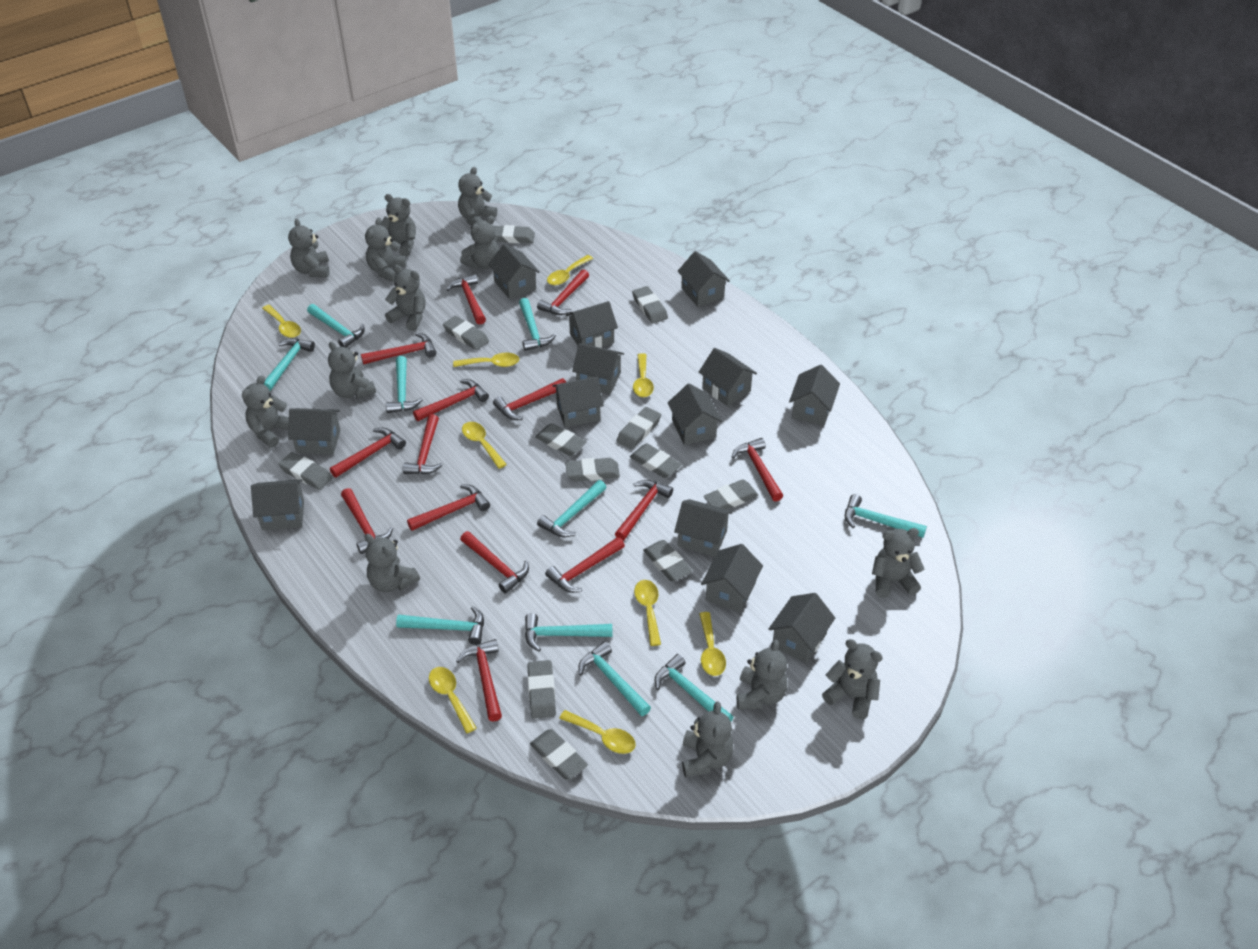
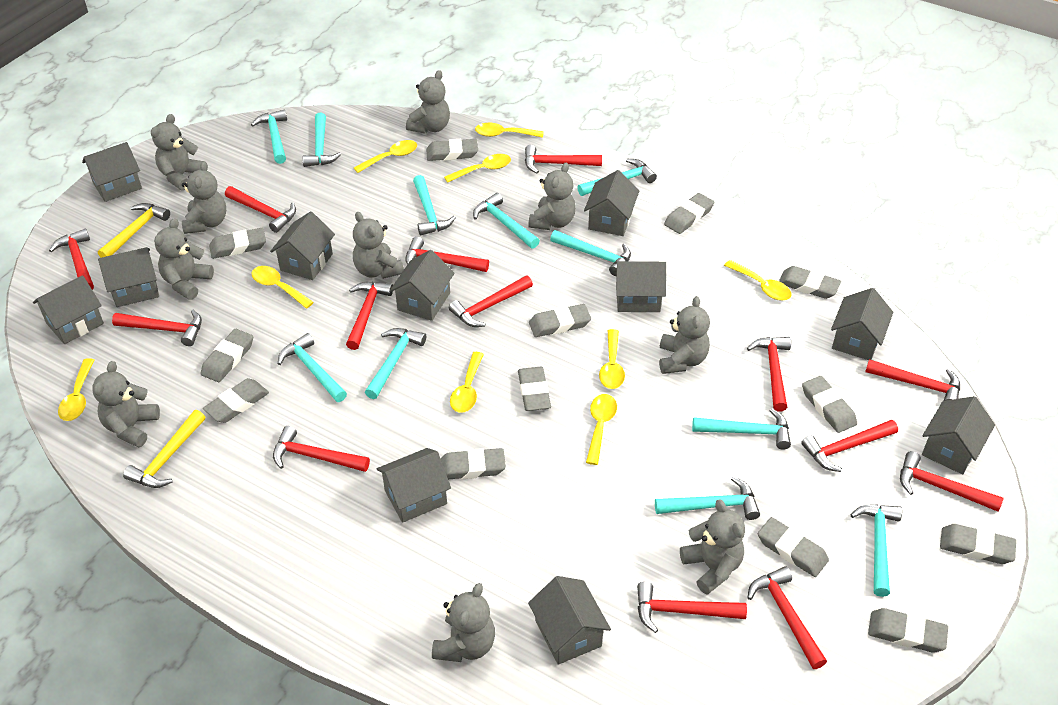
grey eraser: [279,452,333,490] [443,316,489,350] [494,225,535,243] [527,660,556,719] [530,729,588,780] [535,423,587,456] [565,458,620,481] [617,407,661,449] [630,444,682,478] [632,286,668,324] [643,540,692,581] [704,479,759,509] = 12 -> [201,329,253,382] [203,378,269,423] [209,228,266,259] [426,139,478,161] [440,448,506,479] [518,367,551,411] [529,304,591,337] [664,193,714,234] [758,517,829,577] [779,266,841,299] [802,376,857,433] [868,608,948,653] [940,524,1016,564] = 13
grey house: [251,479,304,530] [288,408,340,455] [488,244,540,299] [553,377,604,427] [566,301,618,348] [572,343,624,394] [668,384,722,445] [674,499,732,557] [678,251,730,307] [699,348,757,406] [701,544,763,613] [769,593,835,663] [789,365,840,426] = 13 -> [33,275,104,344] [82,142,142,202] [98,247,159,307] [270,211,335,280] [377,448,451,523] [389,250,455,321] [528,576,611,665] [584,170,639,236] [615,261,666,312] [831,288,893,360] [922,396,995,474] = 11
grey teddy bear: [242,375,289,448] [288,218,330,277] [328,341,376,399] [365,217,407,282] [365,534,420,592] [381,194,416,257] [385,265,426,331] [458,167,497,225] [460,216,499,269] [682,701,734,777] [737,639,788,710] [822,639,883,719] [872,528,924,598] = 13 -> [92,361,160,448] [151,114,202,191] [154,218,214,300] [182,161,226,234] [353,212,404,279] [406,70,450,134] [432,583,495,662] [528,163,576,230] [659,296,710,374] [680,500,745,595] = 10
turquoise hammer: [264,338,315,391] [307,304,365,347] [386,356,423,413] [396,606,484,645] [519,298,556,351] [525,613,612,652] [537,480,607,537] [578,641,651,716] [654,654,733,721] [845,494,927,538] = 10 -> [251,109,287,164] [278,333,347,402] [302,112,341,167] [365,328,426,399] [413,175,456,235] [473,193,540,249] [550,230,631,276] [577,159,657,196] [655,477,760,520] [692,408,791,450] [851,504,902,597] = 11
yellow hammer: none = 0 -> [98,203,170,258] [123,410,205,488] = 2

